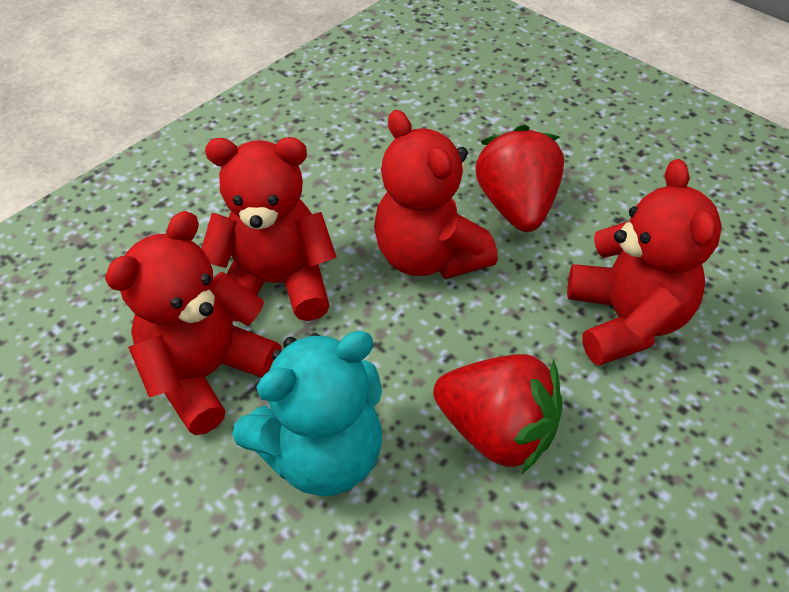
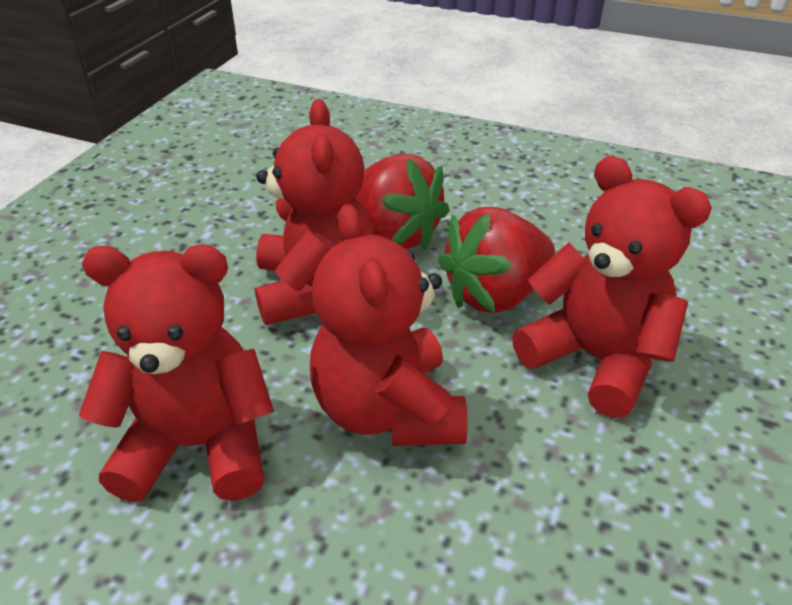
turquoise teddy bear: [232,331,382,496] = 1 -> none = 0

